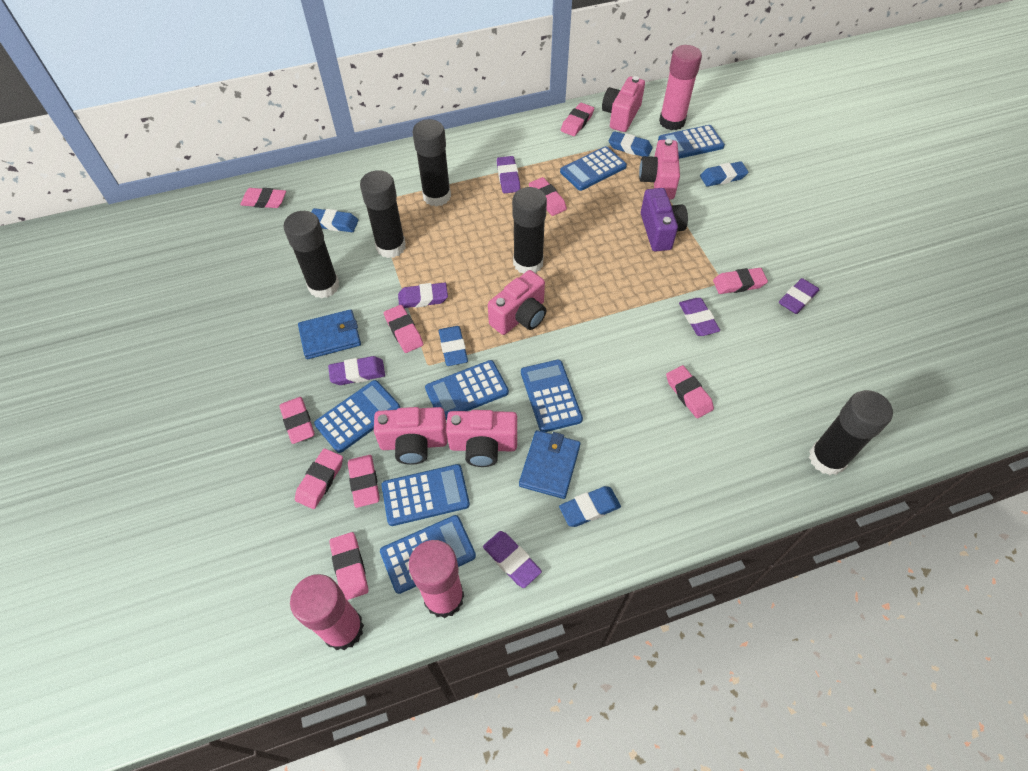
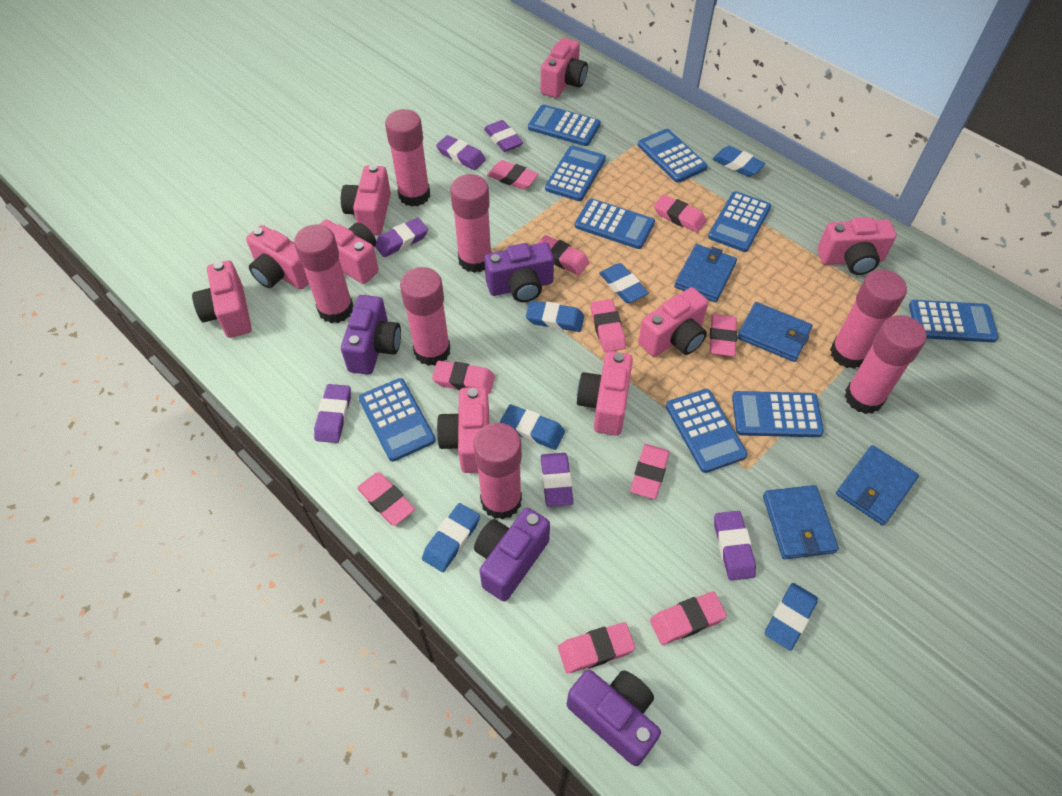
black glue stick: [283,211,339,299] [360,170,406,258] [412,119,451,207] [512,187,547,274] [809,390,893,475] = 5 -> none = 0
blue calculator: [314,380,400,453] [380,515,476,594] [381,464,470,526] [425,360,509,420] [521,360,583,432] [560,146,627,191] [658,125,725,159] = 7 -> [359,378,436,462] [528,104,601,146] [545,146,606,201] [575,199,655,249] [638,129,708,183] [666,389,748,473] [708,191,771,252] [732,391,824,437] [909,300,999,342] = 9
blue eraser: [312,208,358,232] [439,326,468,366] [559,486,621,527] [609,131,652,157] [700,161,749,187] = 5 -> [422,503,480,572] [500,404,565,450] [526,300,584,332] [599,263,649,303] [713,146,766,177] [765,583,818,650] = 6
blue wallet: [298,309,361,359] [519,430,581,499] = 2 -> [674,244,737,302] [737,302,812,362] [763,485,839,559] [836,445,919,525] = 4
pink camera: [374,407,448,465] [446,410,517,467] [488,270,546,335] [602,76,645,132] [639,139,680,200] = 5 -> [192,261,252,338] [246,225,309,289] [319,220,379,284] [341,165,391,235] [437,387,489,473] [540,38,588,98] [577,351,633,436] [638,287,708,357] [817,217,896,275] = 9
pink glue stick: [290,574,364,651] [409,540,464,618] [659,45,702,130] = 3 -> [294,224,354,323] [385,109,430,207] [400,267,450,366] [450,174,492,273] [474,423,522,520] [830,270,907,369] [845,315,926,414] = 7
purple camera: [641,188,688,252] = 1 -> [341,295,401,375] [474,508,550,602] [484,242,554,302] [567,670,661,766] = 4

